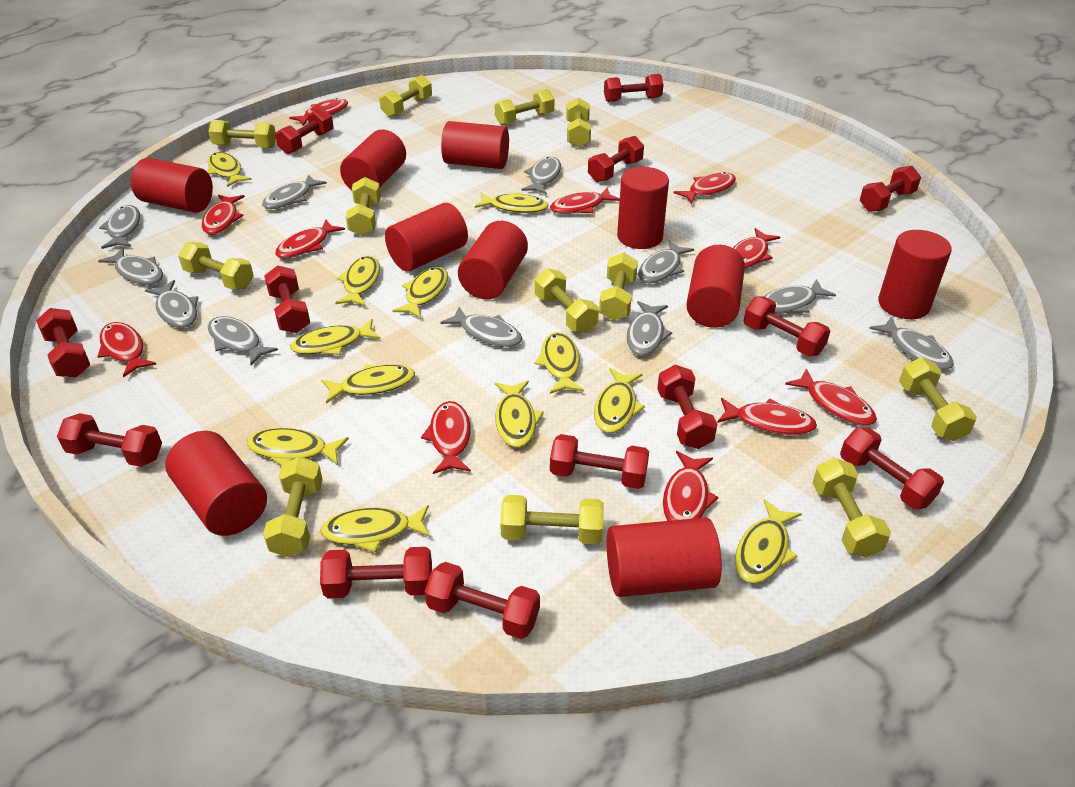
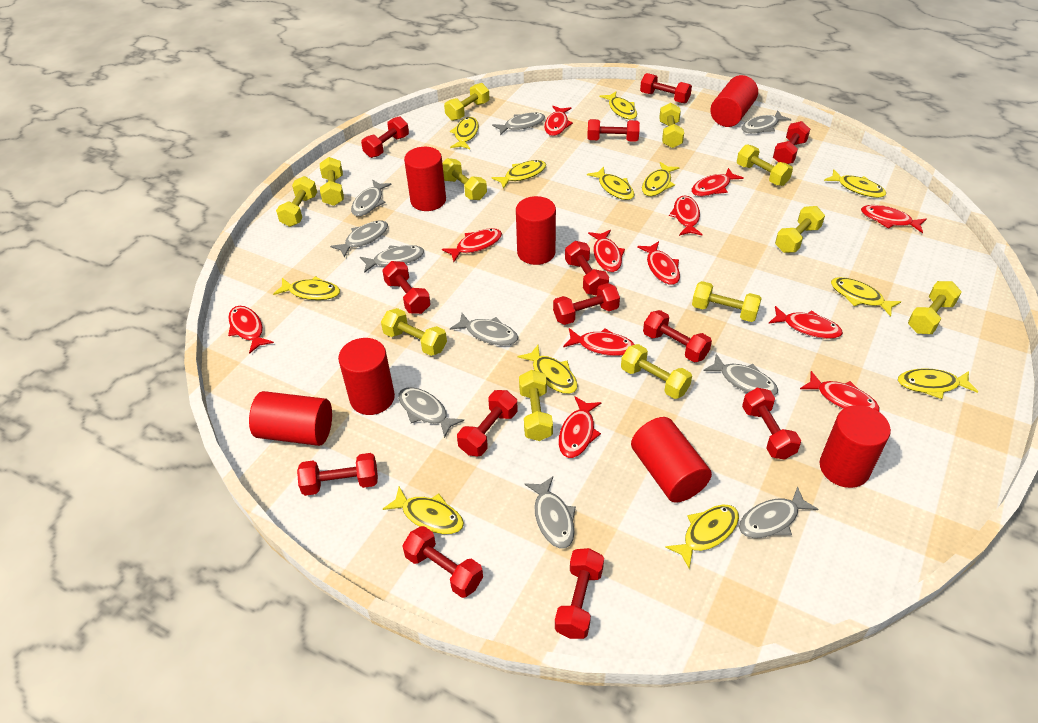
grey fish: [98,248,163,285] [99,205,140,249] [145,280,198,328] [208,316,278,365] [262,174,327,209] [441,307,522,347] [522,157,561,194] [626,301,672,356] [638,240,694,283] [763,279,836,314] [869,316,954,370] = 11 -> [330,221,388,258] [351,180,392,216] [360,245,424,273] [398,387,464,438] [450,313,518,345] [492,112,545,136] [525,476,576,549] [703,354,778,396] [739,486,818,538] [741,111,791,133] = 10
red cylinder: [131,158,213,213] [165,431,267,536] [340,130,406,190] [385,203,468,272] [441,121,509,169] [458,221,528,299] [607,517,722,597] [617,167,669,249] [686,245,745,328] [878,230,952,319] = 10 -> [249,391,332,446] [338,338,395,415] [404,147,446,211] [516,196,556,265] [631,417,712,503] [710,75,758,127] [820,405,891,488] = 7
red fish: [97,322,156,378] [202,195,245,235] [275,219,345,259] [289,98,348,126] [421,401,471,474] [550,187,620,214] [663,451,719,521] [673,172,736,204] [717,398,817,435] [733,228,780,269] [785,368,877,426] = 11 -> [228,306,274,354] [442,228,502,262] [544,106,573,136] [558,396,602,458] [563,328,635,356] [588,230,625,272] [637,241,680,285] [669,195,703,236] [691,168,744,196] [769,306,843,339] [800,371,880,412] [861,205,927,233] = 12

